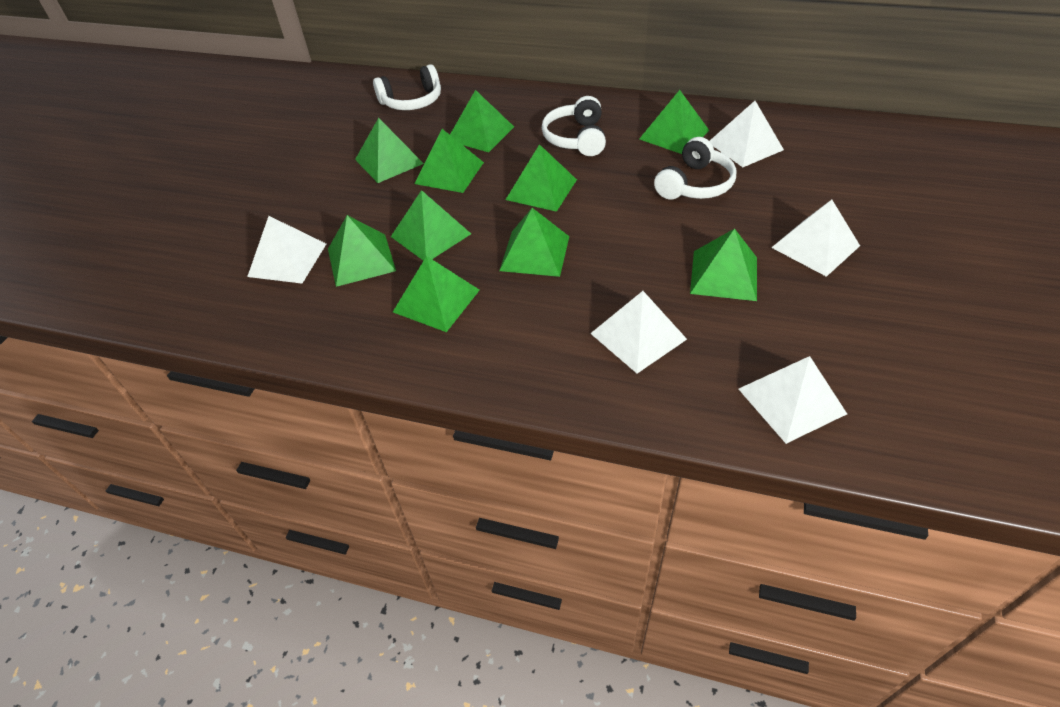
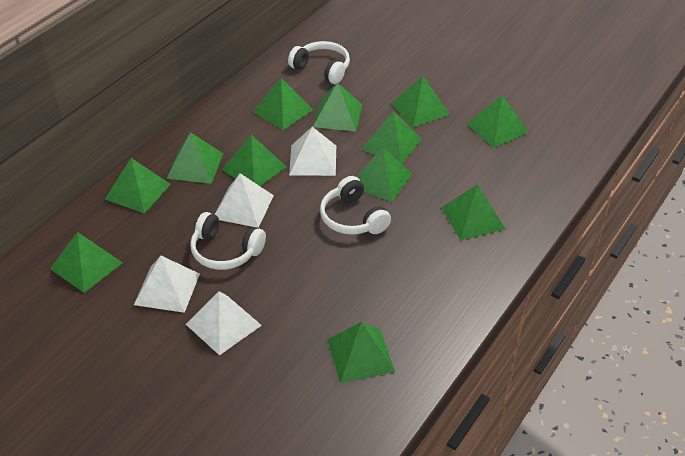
green pyramid: [328,215,396,287] [355,118,424,183] [391,190,471,261] [393,256,480,332] [415,129,484,193] [450,90,514,152] [499,208,569,277] [506,144,577,212] [639,90,709,154] [690,228,757,301] = 10 -> [50,232,123,293] [105,158,171,214] [166,132,223,184] [222,135,286,186] [253,78,313,130] [313,82,362,131] [327,322,395,383] [357,147,412,202] [361,111,422,164] [391,76,450,128] [441,184,505,240] [467,95,529,148] = 12
white pyramid: [247,216,326,284] [590,291,687,373] [710,101,784,167] [739,356,847,444] [771,200,860,277] = 5 -> [134,256,200,313] [186,291,262,356] [215,173,274,228] [289,127,336,176] = 4

